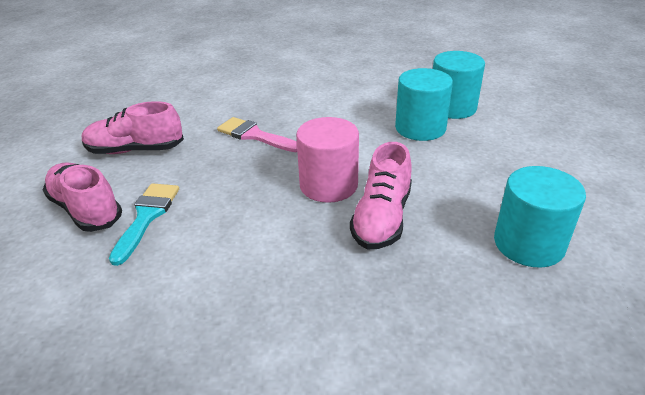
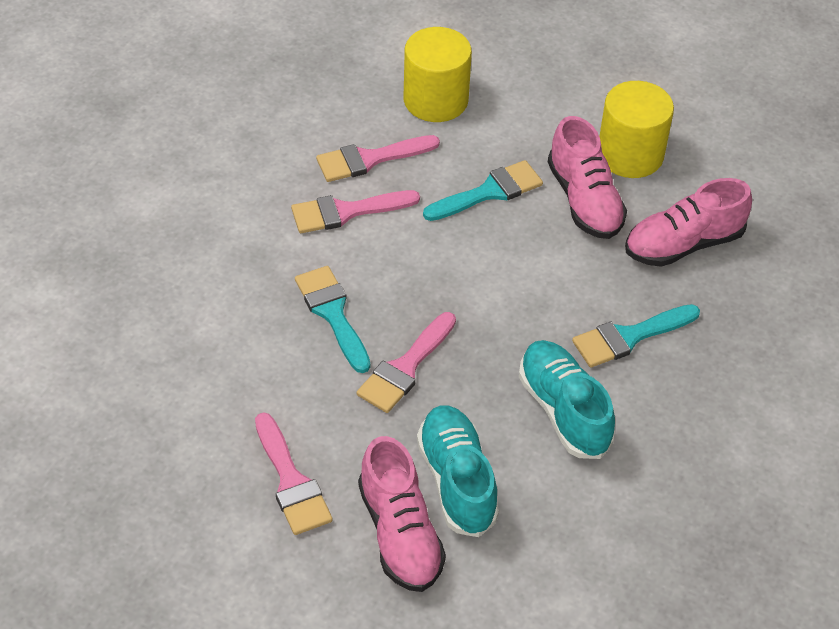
pink brush: [217,117,297,152] = 1 -> [255,412,333,535] [291,190,420,233] [316,135,440,182] [357,312,456,413] = 4
pink cylinder: [296,117,359,203] = 1 -> none = 0
turquoise brush: [109,183,179,266] = 1 -> [295,266,370,373] [423,160,543,221] [572,304,700,367] = 3
turquoise cylinder: [395,68,453,141] [433,51,485,119] [494,166,586,268] = 3 -> none = 0
turquoise shoe: none = 0 -> [417,405,499,537] [519,340,615,459] = 2
yellow cylinder: none = 0 -> [404,27,472,122] [599,81,674,178] = 2

